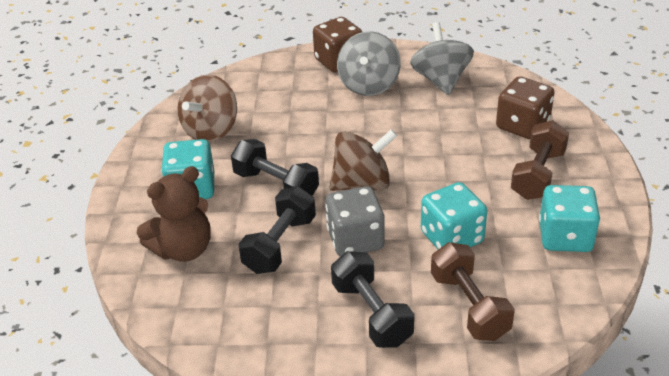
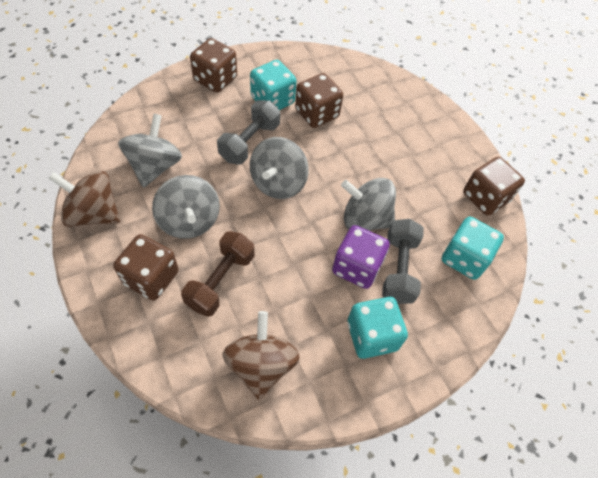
black dumbbell: [231,139,319,196] [238,186,316,274] [331,251,415,348] = 3 -> none = 0
brown dice: [313,17,362,73] [496,76,555,139] = 2 -> [113,234,179,301] [190,38,237,93] [295,73,343,128] [463,157,525,216] = 4
brown dumbbell: [431,242,515,341] [511,120,569,200] = 2 -> [181,231,254,317] = 1
brown teddy bear: [137,166,210,262] = 1 -> none = 0
grey dice: [325,186,384,257] = 1 -> none = 0
grey dumbbell: none = 0 -> [217,100,280,164] [382,219,424,304] = 2
grey spinning top: [337,31,401,96] [410,22,474,95] = 2 -> [118,114,182,188] [152,175,220,239] [250,137,309,199] [341,178,396,231] = 4
purple dice: none = 0 -> [332,225,390,289] = 1

